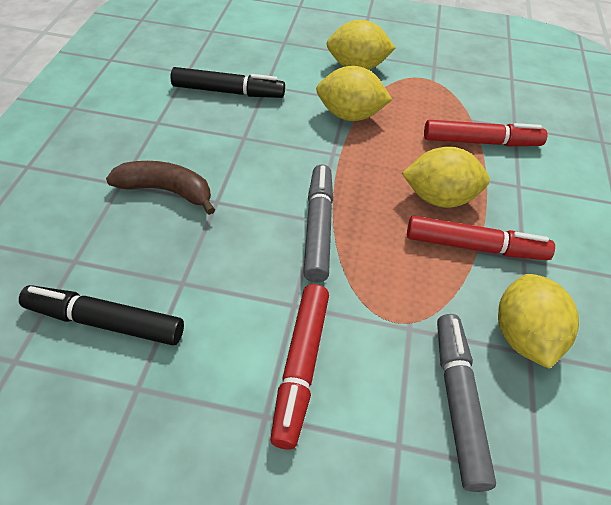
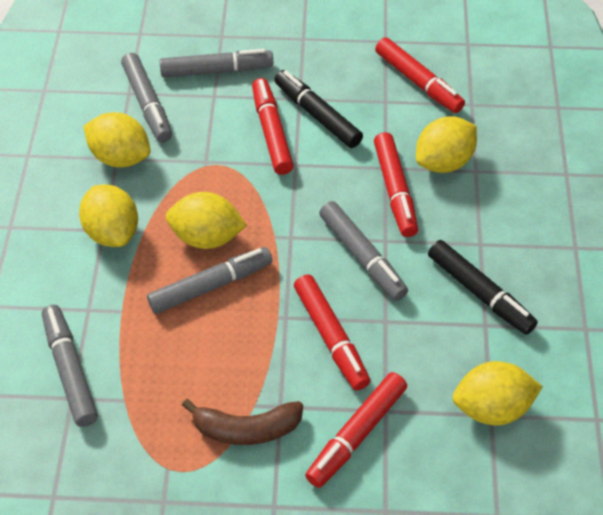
grey marker: [303,164,333,283] [437,314,496,492] = 2 -> [42,305,98,427] [121,53,172,143] [147,247,273,314] [160,49,274,77] [319,201,408,301] = 5
red marker: [270,284,329,449] [407,216,555,260] [424,120,547,146] = 3 -> [252,78,294,175] [294,274,370,391] [305,372,407,488] [374,132,418,237] [375,37,465,113] = 5
yellow lemon: [316,66,392,121] [326,20,396,70] [402,147,490,208] [498,274,579,369] = 4 -> [79,184,138,247] [83,112,151,168] [166,192,247,249] [416,117,477,173] [453,361,542,426] = 5

